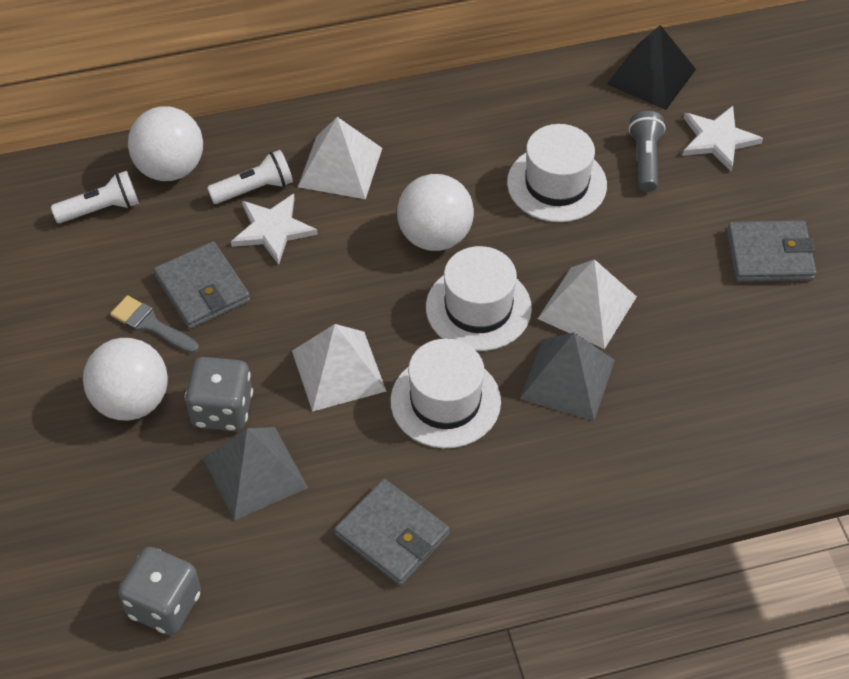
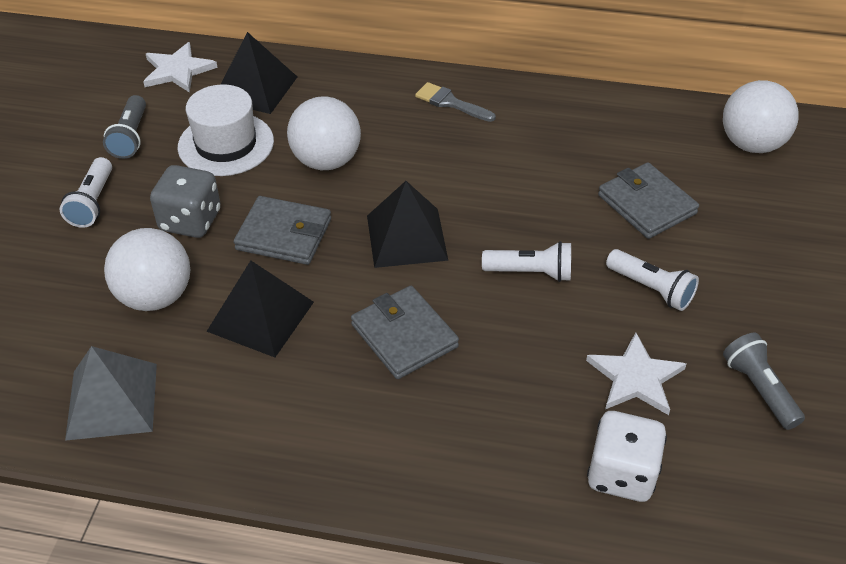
black pyramid: [607,25,696,110] = 1 -> [206,260,314,357] [221,32,297,114] [367,181,448,268] = 3
grey dice: [118,547,201,635] [185,357,253,431] = 2 -> [150,165,221,238] = 1
grey flashlight: [628,111,666,192] = 1 -> [103,95,146,159] [723,333,805,430] = 2
grey pyramid: [203,427,308,521] [520,333,615,421] = 2 -> [65,346,157,441] = 1
white dice: none = 0 -> [587,411,667,502] = 1
white flashlight: [51,171,139,223] [207,150,293,204] = 2 -> [59,157,112,228] [482,241,571,282] [606,249,699,311] = 3
white hat: [390,338,501,448] [426,246,532,351] [507,124,607,222] = 3 -> [178,84,274,176] = 1
white pyramid: [292,324,386,412] [298,117,382,199] [538,259,637,349] = 3 -> none = 0

